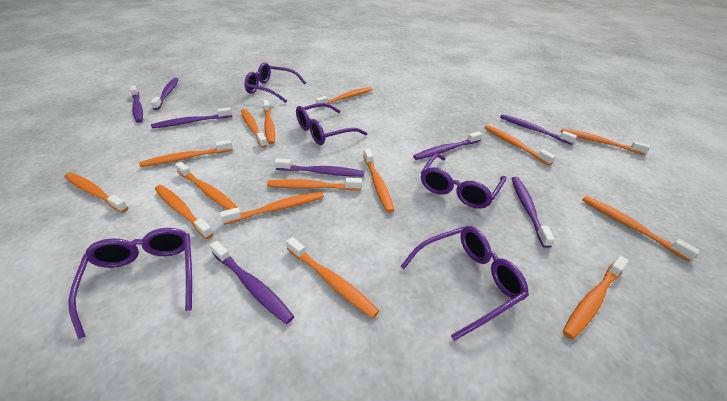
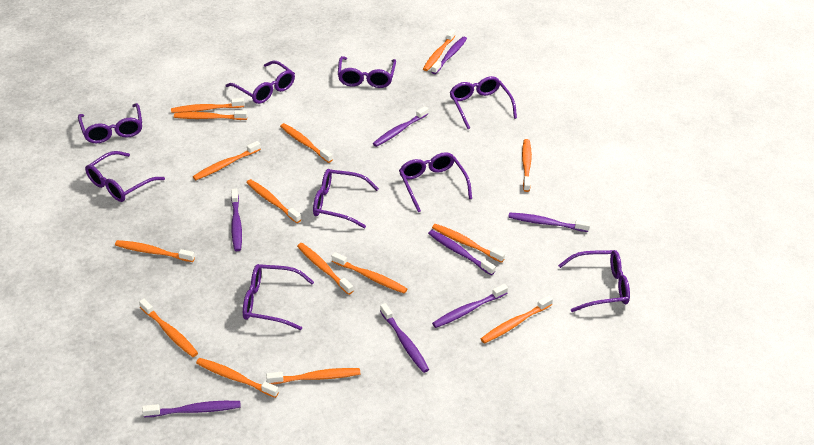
purple glasses: [68,228,192,339] [244,62,306,103] [296,103,367,145] [400,226,529,341] [421,153,506,209] = 5 -> [78,103,142,143] [85,151,165,202] [226,61,295,104] [243,264,314,330] [313,169,379,228] [338,56,396,88] [399,152,472,212] [450,76,517,129] [558,250,630,312] = 9

